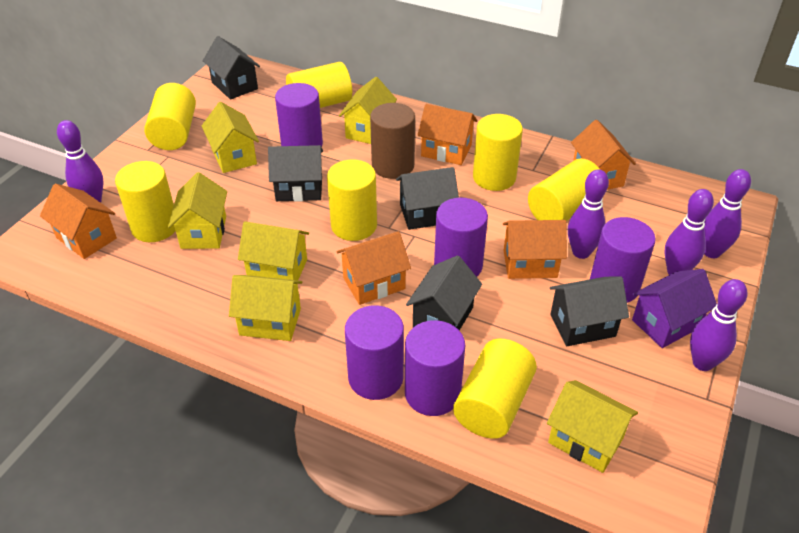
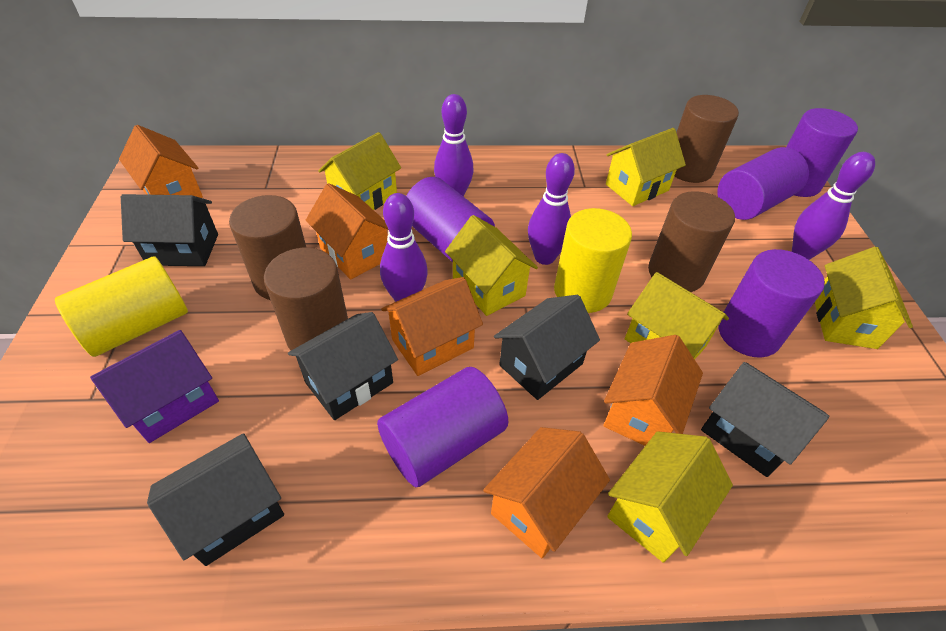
brown cylinder: [370,103,415,179] = 1 -> [229,195,307,300] [264,248,348,350] [648,191,735,292] [674,95,739,183] = 4
purple bowling pin: [57,120,104,203] [568,169,609,259] [664,189,714,275] [690,279,747,371] [704,169,751,258] = 5 -> [380,193,428,302] [434,94,474,197] [528,153,575,265] [792,152,875,260] = 4
yellow cylinder: [115,161,176,242] [144,83,196,150] [286,62,352,108] [327,159,377,241] [453,339,537,439] [473,114,523,191] [528,159,600,221] = 7 -> [55,256,188,357] [554,208,632,313] = 2

